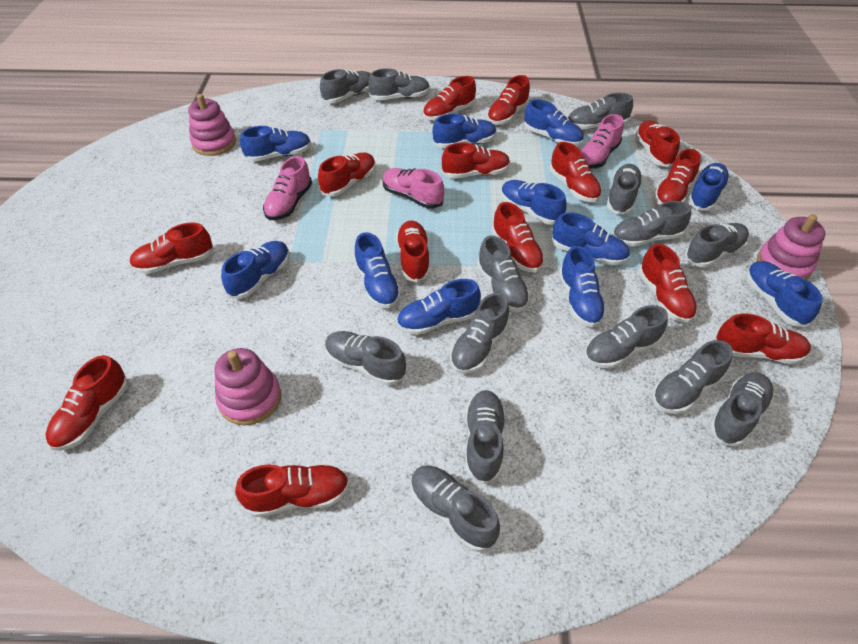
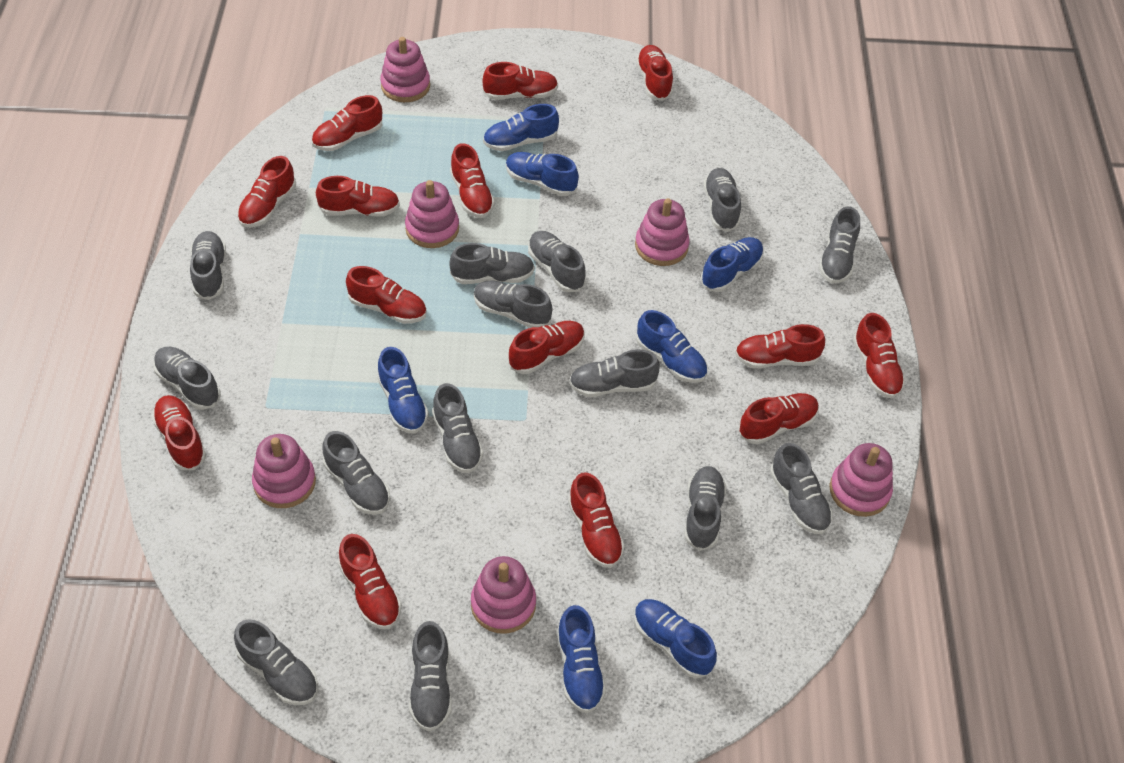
blue shoe: [221,241,290,299] [240,126,311,162] [354,232,401,308] [397,279,481,335] [433,113,497,148] [501,180,567,225] [524,99,584,146] [552,212,630,265] [559,246,607,327] [688,163,730,211] [746,261,823,327] = 11 -> [377,347,429,434] [483,104,559,151] [506,152,579,196] [557,605,606,713] [634,599,717,678] [636,310,707,383] [700,237,764,292] = 7
pink shoe: [263,156,312,220] [383,168,444,209] [581,114,624,168] = 3 -> none = 0
pink stacking toy: [188,94,236,156] [214,348,281,425] [757,214,825,280] = 3 -> [252,434,316,508] [380,37,430,102] [405,180,459,248] [471,556,536,634] [635,198,690,266] [830,443,893,517] = 6

